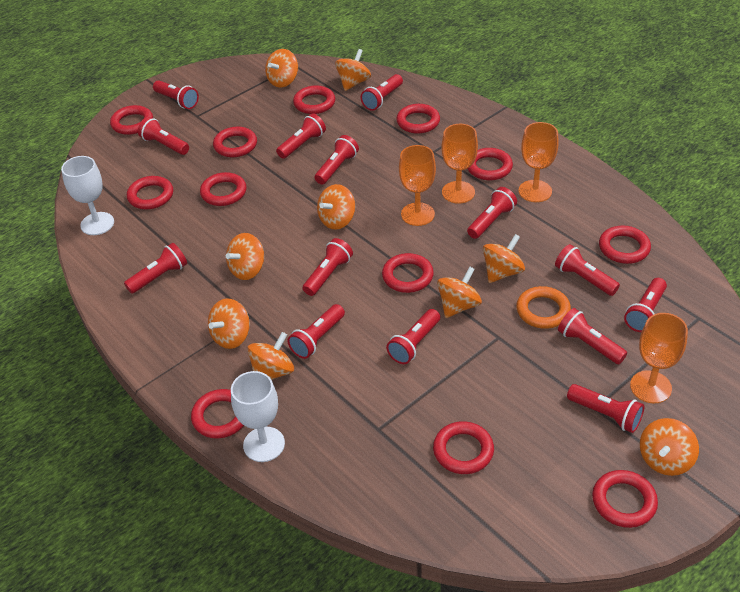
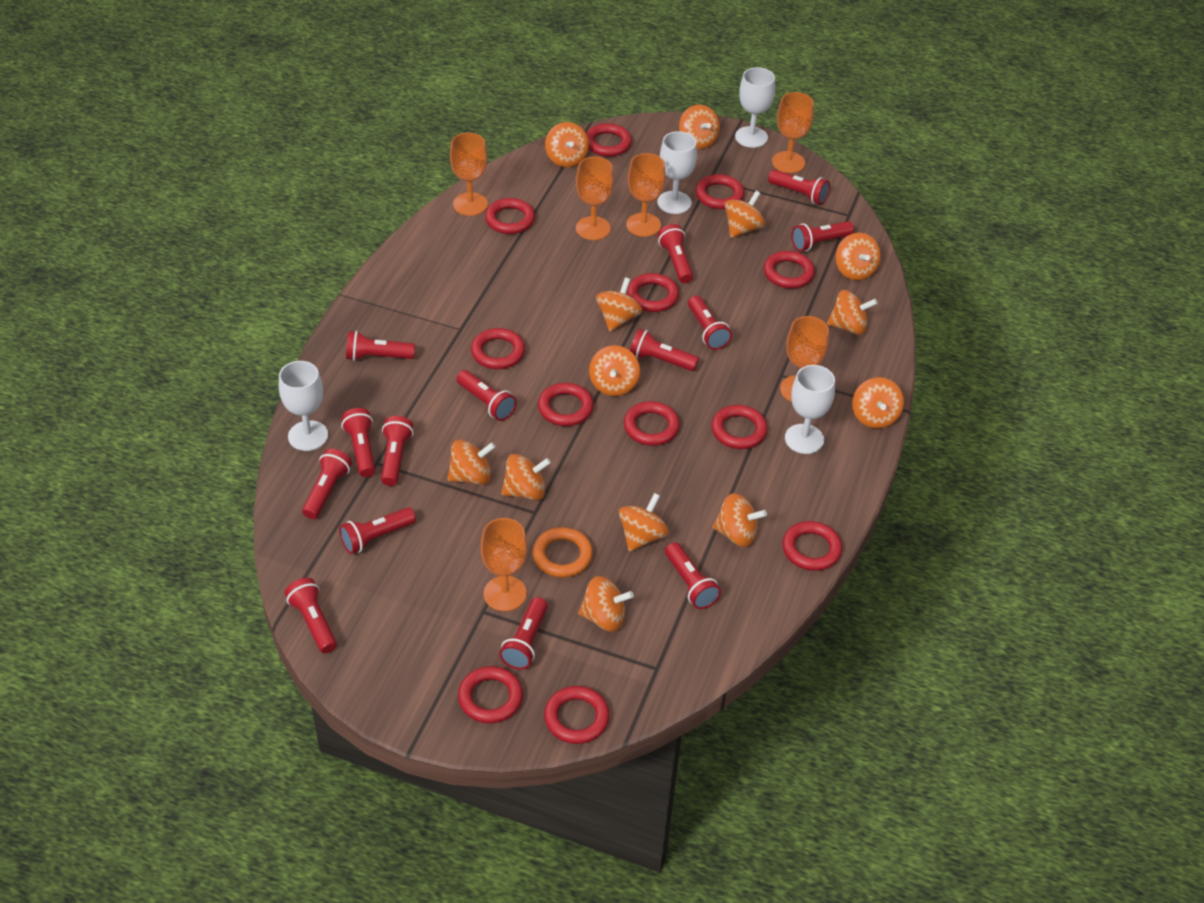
orange goblet: [399,145,436,226] [441,124,478,204] [519,122,559,202] [630,313,688,403] = 4 -> [450,133,488,216] [481,518,527,611] [576,156,614,240] [626,153,666,237] [772,92,814,173] [780,316,829,402] = 6
orange spinning top: [208,298,250,349] [226,233,264,280] [247,332,294,380] [265,49,298,88] [317,184,355,230] [335,49,371,91] [437,266,482,318] [483,234,525,283] [640,418,699,476] = 9 -> [447,440,496,485] [501,454,551,500] [545,122,589,167] [578,576,634,632] [589,345,640,396] [596,277,643,332] [619,493,669,551] [679,105,720,149] [713,493,767,547] [725,191,765,238] [827,290,878,335] [836,233,881,280] [852,377,904,429] = 13
white goblet: [61,156,114,235] [231,371,285,462] = 2 -> [279,361,328,451] [657,131,697,214] [735,67,775,148] [785,365,835,454] = 4

